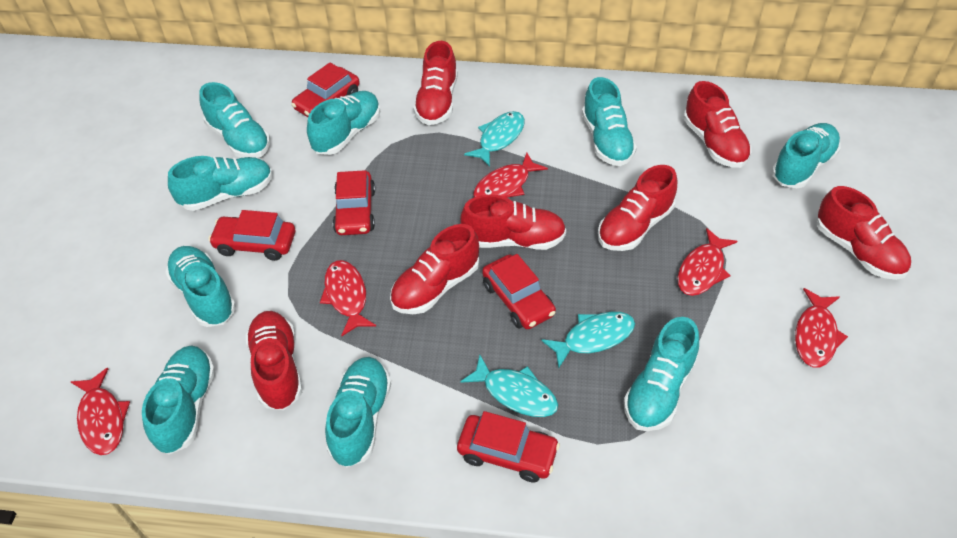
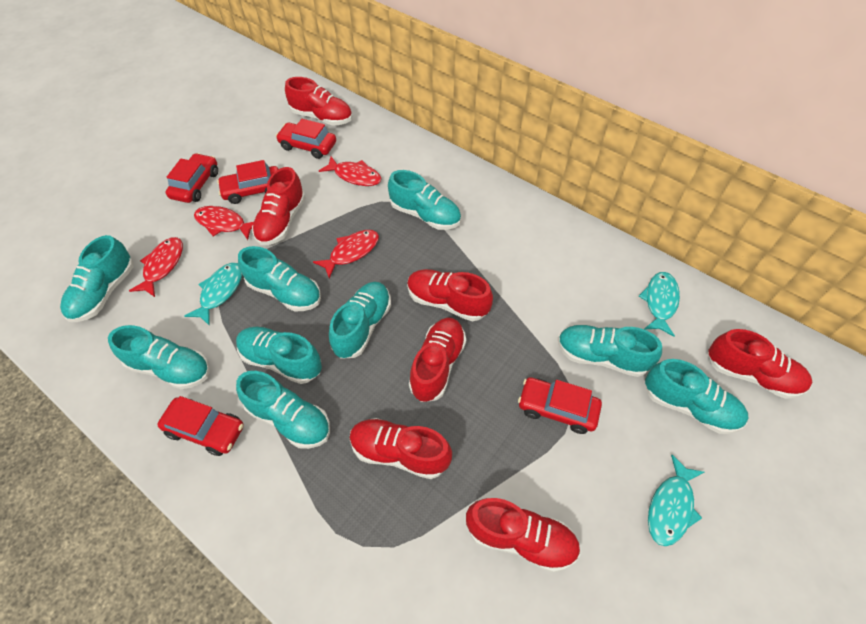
red fish: [71,368,130,455] [320,260,376,336] [473,153,548,198] [678,228,738,296] [795,288,848,367] = 5 -> [129,237,183,297] [194,206,254,240] [313,230,379,278] [319,157,382,186] = 4

